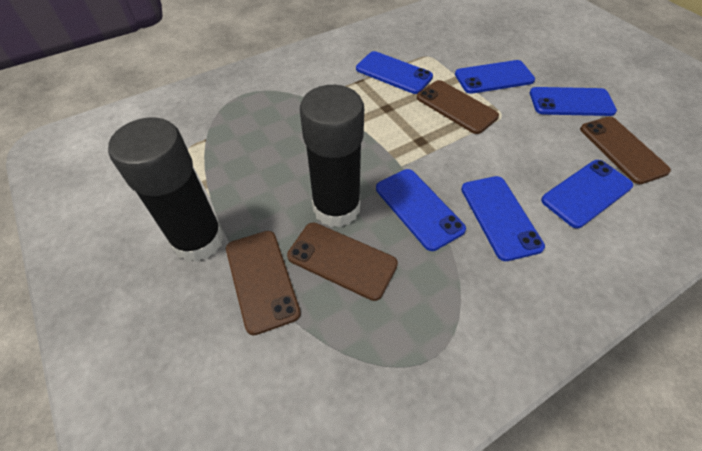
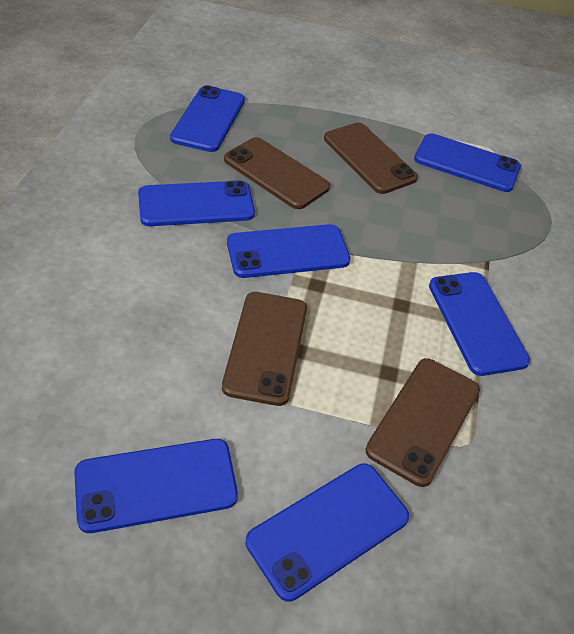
black glue stick: [108,117,224,262] [300,85,364,228] = 2 -> none = 0
blue phone: [356,51,433,94] [376,169,466,251] [455,60,535,94] [461,176,545,261] [530,87,617,116] [541,160,633,228] = 6 -> [74,439,238,533] [138,180,255,226] [170,85,245,152] [227,224,350,278] [246,463,409,602] [414,133,521,192] [429,272,530,376] = 7

